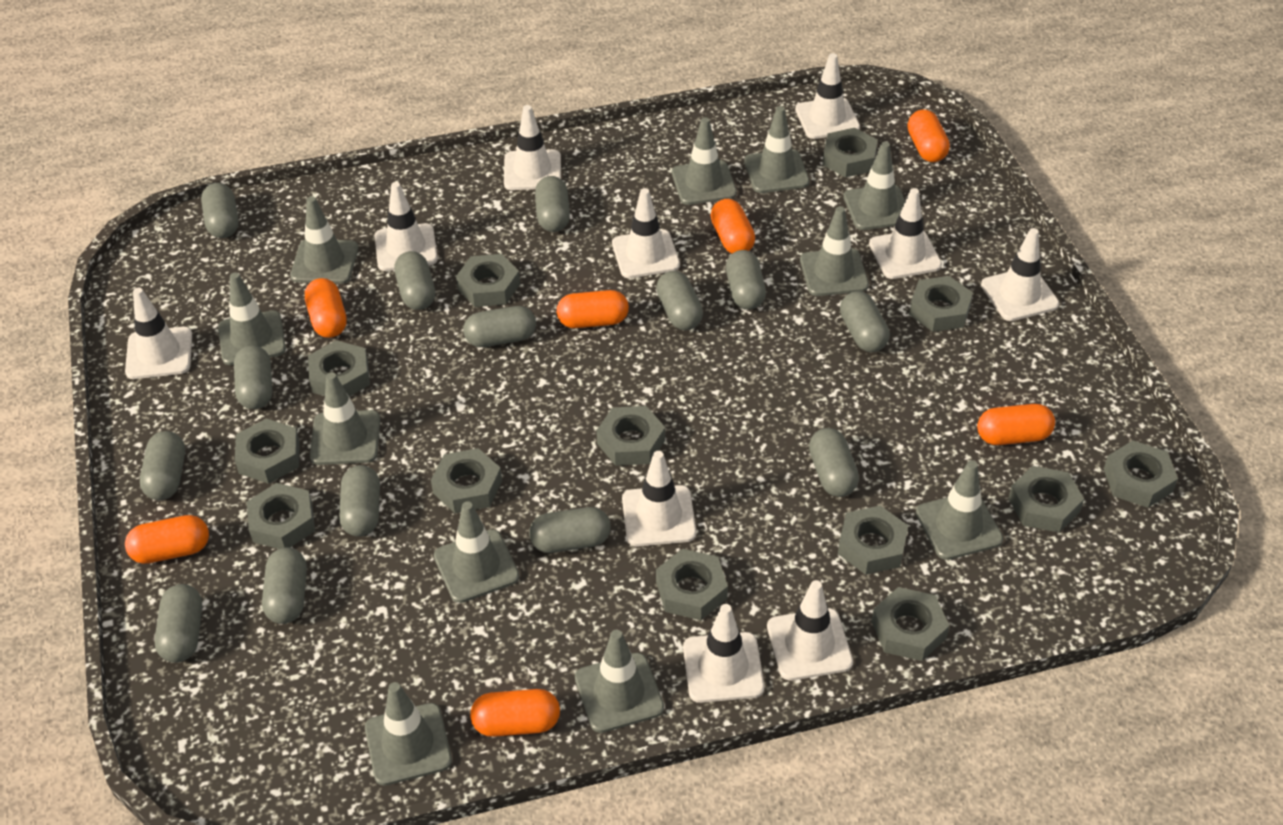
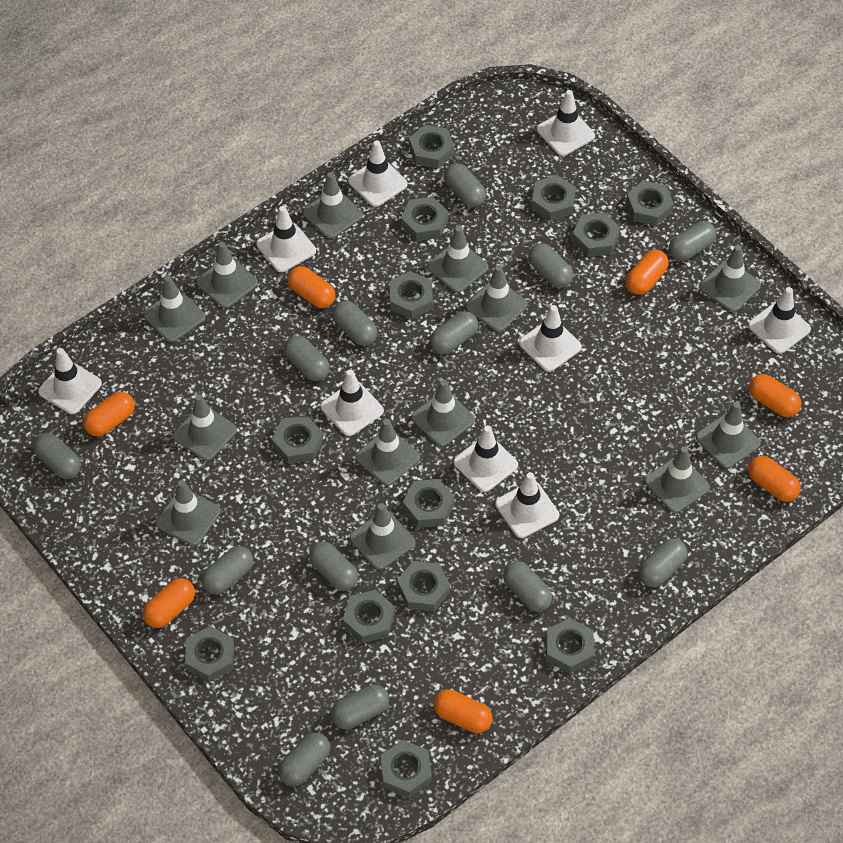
grey capsule: [140,431,185,500] [155,584,202,663] [201,183,238,238] [234,345,272,409] [262,547,307,624] [339,465,380,537] [394,251,435,310] [463,306,536,347] [529,507,611,553] [535,176,570,232] [656,271,703,330] [726,250,766,310] [809,428,859,497] [840,291,890,352] = 14 -> [33,433,81,479] [201,546,253,595] [278,732,331,786] [284,336,330,381] [309,542,358,591] [331,685,389,729] [332,300,378,346] [430,311,478,354] [444,163,486,207] [503,561,552,612] [528,243,573,288] [638,539,688,587] [669,221,716,261] = 13
grey traffic cone: [218,272,286,365] [290,196,358,284] [310,372,380,465] [365,682,452,786] [434,501,520,603] [575,630,664,733] [672,117,737,205] [744,106,809,193] [800,206,869,296] [843,142,905,230] [916,460,1003,560] = 11 -> [143,276,205,342] [156,480,221,546] [173,394,237,461] [196,242,258,308] [303,172,363,239] [350,503,415,570] [356,419,420,486] [411,380,475,447] [427,226,488,293] [466,265,528,332] [645,446,710,513] [696,402,761,468] [699,245,761,312] = 13
white traffic cone: [125,288,192,379] [374,182,438,271] [504,105,561,190] [612,188,680,278] [622,451,696,546] [683,604,764,703] [767,580,853,680] [795,53,860,139] [869,188,942,279] [981,228,1059,321] = 10 -> [38,348,102,414] [256,206,316,272] [320,369,384,436] [348,140,408,207] [454,425,518,492] [495,472,559,538] [519,305,582,372] [537,90,595,156] [748,287,811,354] = 9

